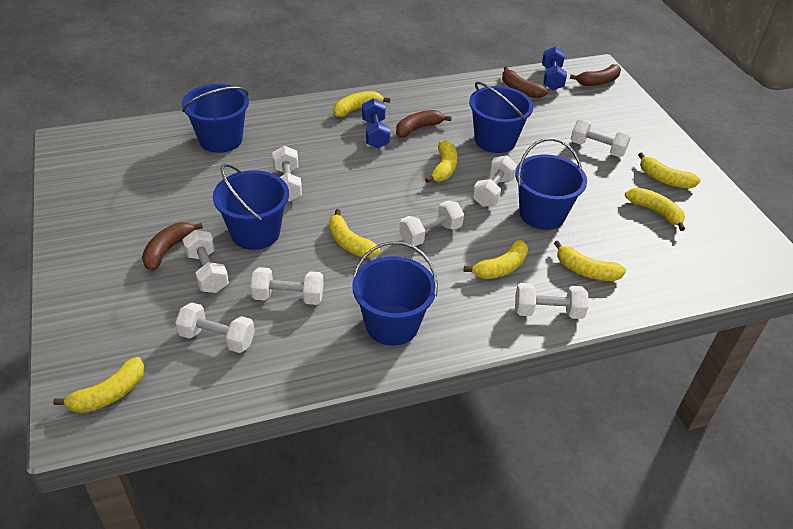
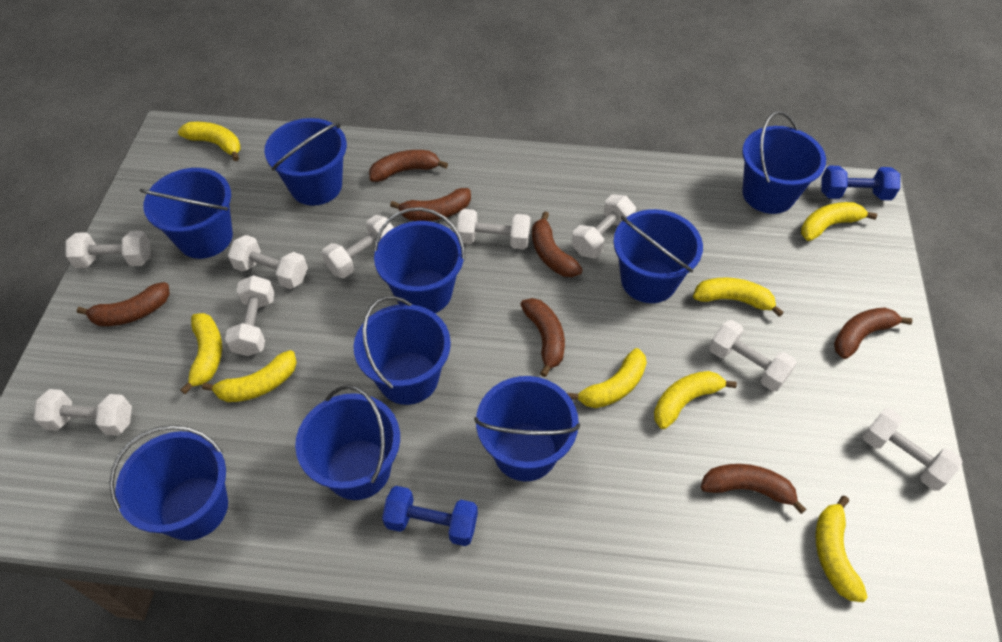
blue bucket: [182,84,249,153] [213,164,289,250] [352,241,438,346] [469,82,533,153] [515,138,587,230] = 5 -> [109,425,228,541] [140,168,233,259] [264,118,347,206] [295,385,400,500] [354,296,451,405] [373,207,465,313] [474,376,580,481] [613,209,703,303] [742,111,826,214] = 9
brown banana: [142,222,203,271] [396,110,452,138] [502,67,548,98] [570,64,621,86] = 4 -> [77,282,170,326] [369,150,448,182] [390,188,471,221] [520,298,565,377] [532,211,583,277] [701,464,806,514] [834,307,913,359] = 7
white dumbbell: [175,302,255,353] [182,230,229,293] [251,267,323,305] [272,146,302,201] [399,201,464,246] [473,155,517,207] [515,283,588,319] [571,119,631,157] = 8 -> [34,389,132,436] [66,231,150,268] [225,275,275,356] [228,235,308,289] [322,215,394,278] [457,209,530,249] [572,194,636,258] [709,320,797,391] [863,408,962,491] = 9

